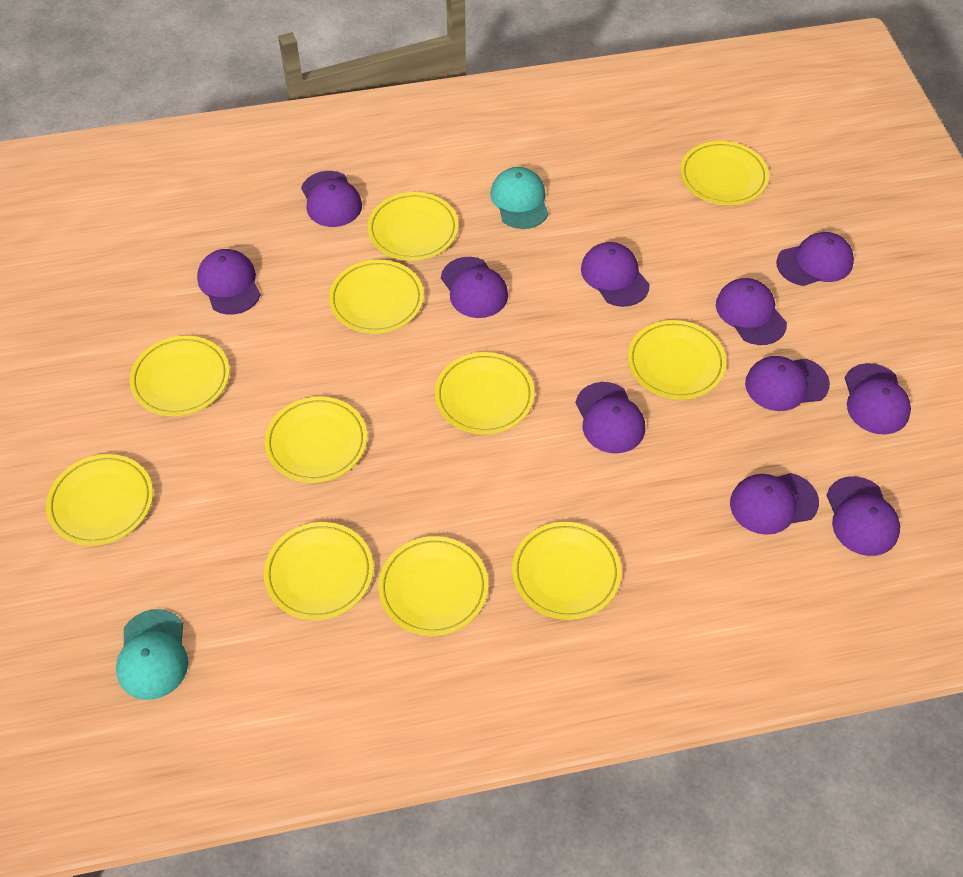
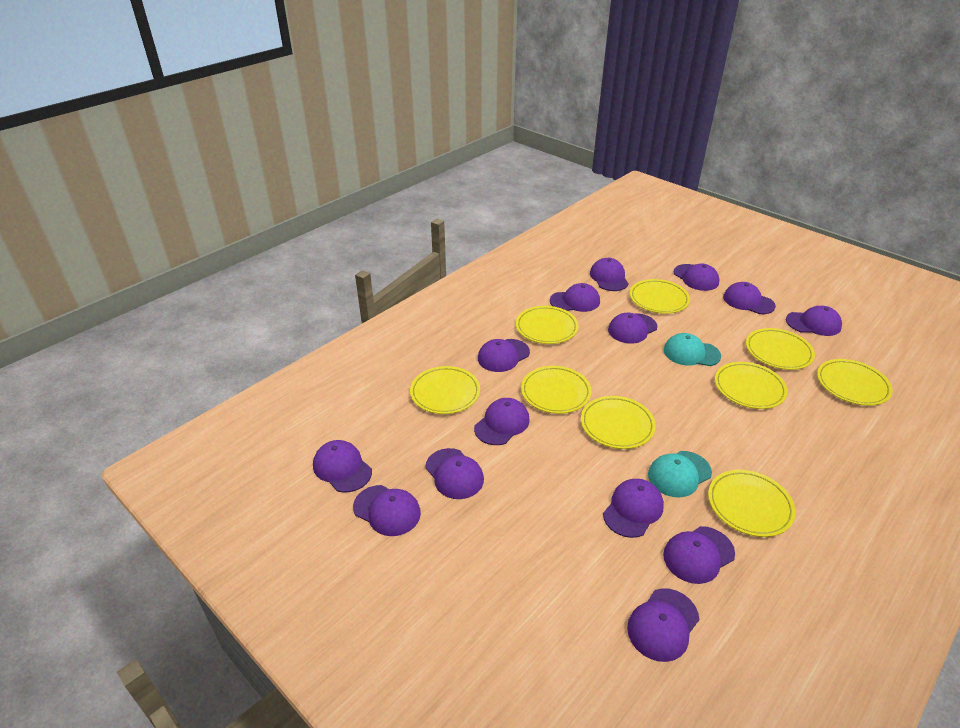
purple cap: [197,249,261,315] [301,171,362,227] [441,257,508,318] [575,382,645,454] [581,242,650,307] [716,278,787,345] [730,473,819,535] [745,356,830,411] [776,232,854,286] [826,476,900,556] [845,363,911,434] = 11 -> [313,440,372,493] [353,485,421,536] [425,448,484,499] [474,398,530,445] [478,339,530,372] [550,283,600,312] [590,258,629,291] [603,479,664,538] [608,313,657,343] [627,588,699,662] [663,526,735,584] [674,264,719,291] [723,282,776,314] [786,306,842,336] = 14
yellow plate: [46,454,153,546] [129,335,229,416] [264,522,373,620] [265,397,367,483] [329,260,424,334] [368,192,458,261] [378,536,488,636] [435,352,535,434] [512,522,621,620] [628,320,726,400] [680,141,769,205] = 11 -> [410,366,480,414] [516,306,579,344] [521,366,591,414] [581,396,656,449] [630,279,690,314] [708,470,796,537] [715,362,788,409] [746,328,815,370] [817,359,893,406] = 9

